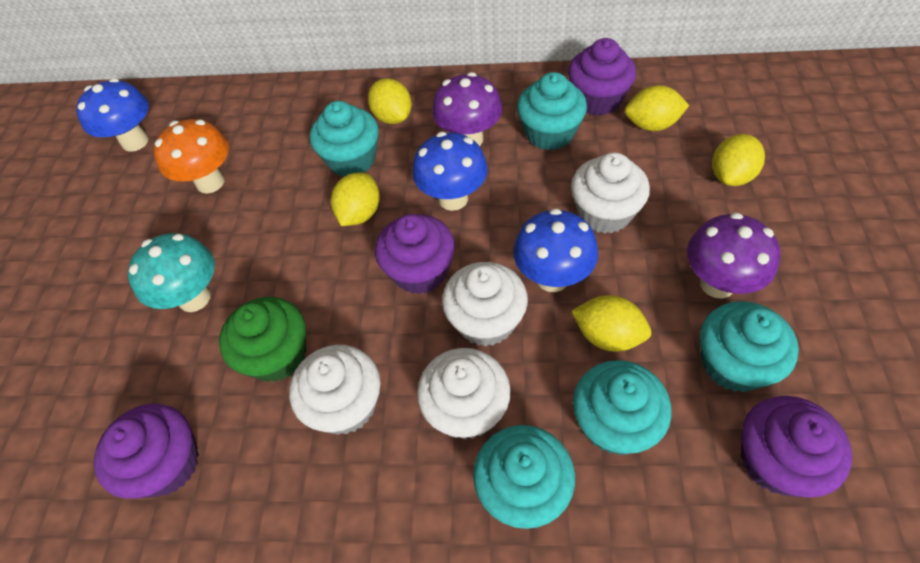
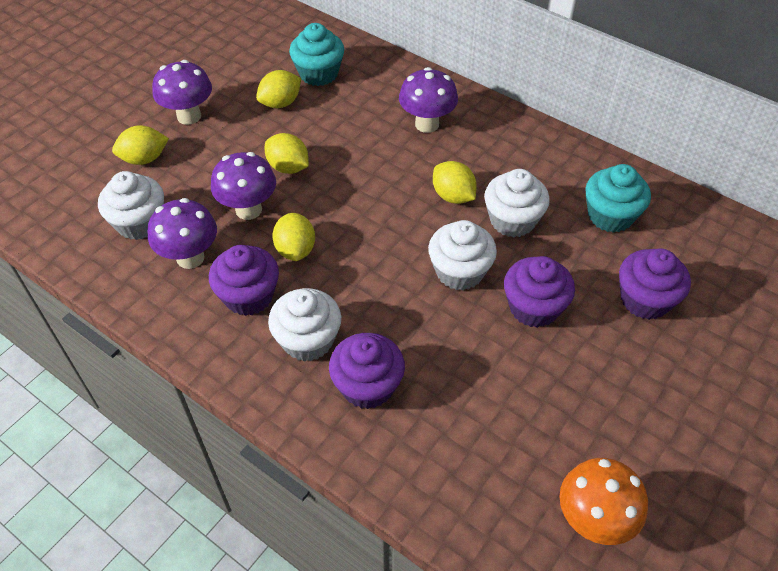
blue mushroom: [76,78,149,152] [412,132,488,211] [513,208,598,292] = 3 -> none = 0
green cupcake: [219,297,306,382] = 1 -> none = 0
purple mushroom: [432,72,502,146] [687,212,780,298] = 2 -> [148,198,217,269] [152,60,212,125] [211,152,276,220] [399,67,458,133] = 4
turquoise cupcake: [310,101,379,177] [473,425,575,529] [517,72,587,150] [573,360,672,455] [700,301,799,392] = 5 -> [289,23,344,86] [585,164,651,233] = 2
turquoise mushroom: [128,233,215,312] = 1 -> none = 0

